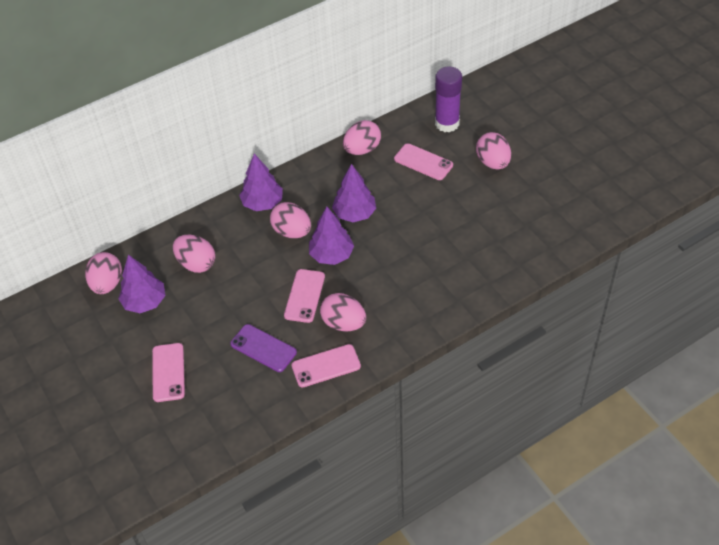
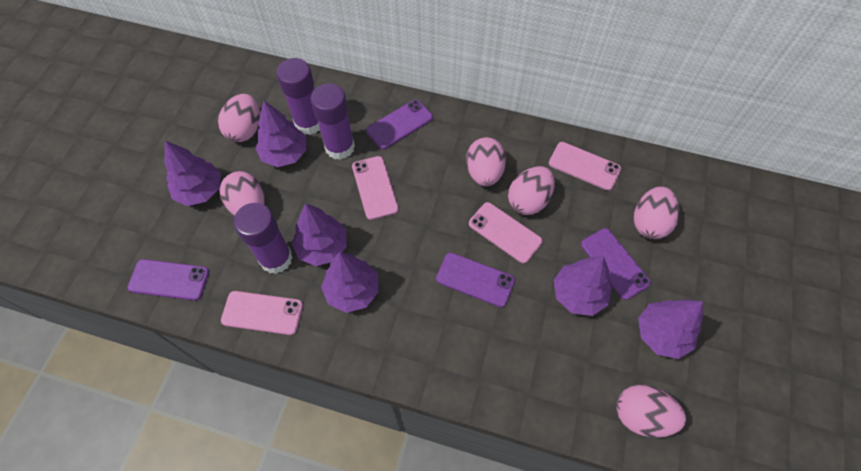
purple glue stick: [435,66,462,132] = 1 -> [234,203,293,274] [277,58,320,135] [311,83,355,160] = 3
purple phone: [230,324,297,372] = 1 -> [128,259,209,301] [366,100,433,149] [436,252,515,307] [581,228,651,300] = 4
purple tree: [118,255,165,313] [239,154,283,211] [309,207,354,265] [332,164,376,222] = 4 -> [164,141,221,206] [255,101,307,167] [292,203,347,266] [321,252,379,313] [553,256,612,316] [638,299,703,359] = 6

